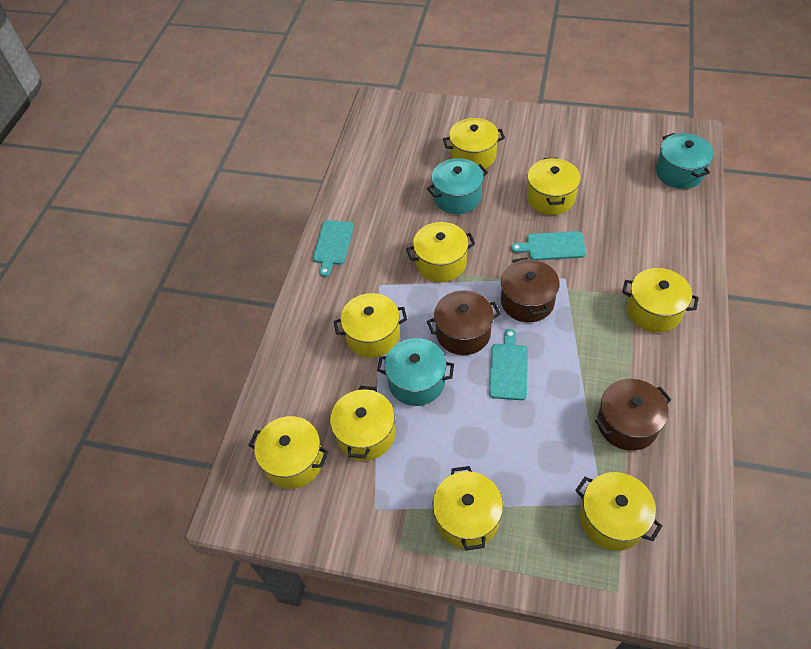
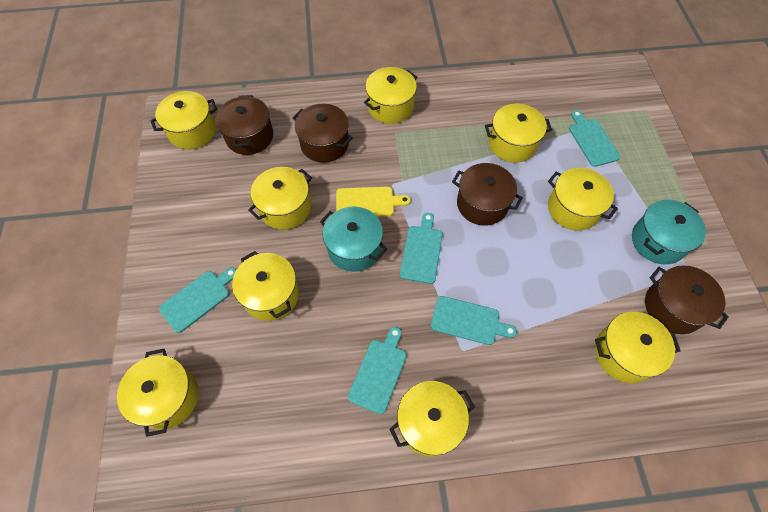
brown pot: [427,290,500,355] [501,257,560,323] [595,379,671,451] = 3 -> [216,95,273,155] [292,104,353,163] [452,163,523,226] [645,265,729,334] = 4
turquoise cutting board: [313,220,354,277] [489,329,528,400] [511,231,586,260] = 3 -> [159,267,236,333] [348,327,407,414] [400,213,443,284] [431,296,517,345] [569,110,620,167] = 5
turquoise pot: [377,338,454,406] [427,158,488,214] [656,133,714,189] = 3 -> [320,207,387,272] [632,200,706,264] = 2
yellow cutting board: none = 0 -> [336,186,411,216] = 1

